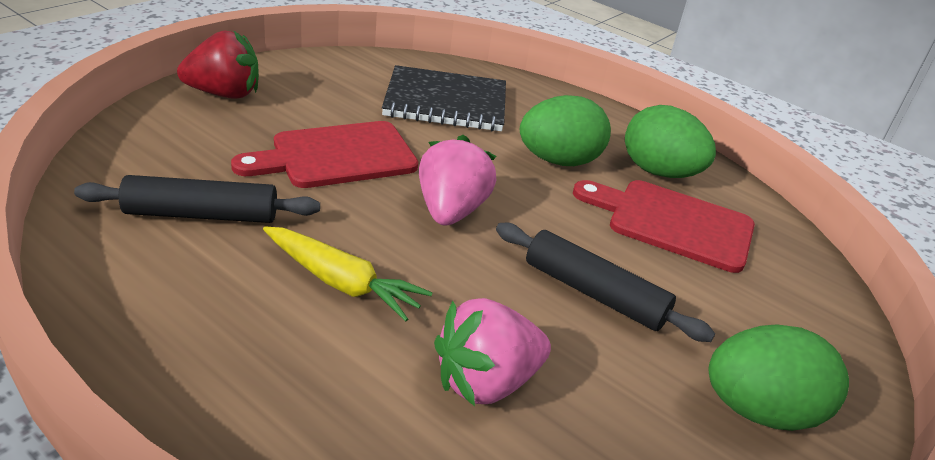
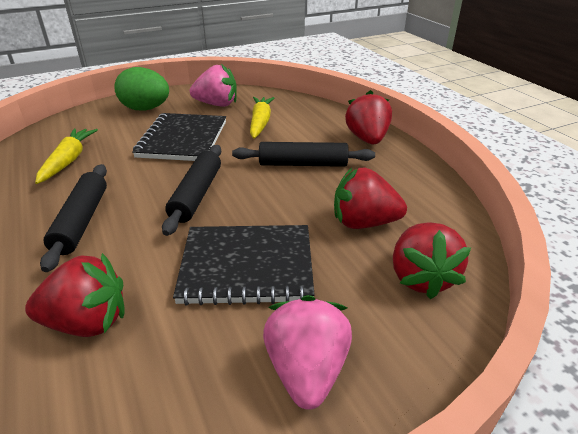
black notebook: [382,65,506,131] = 1 -> [132,113,226,161] [173,225,315,306] = 2
black rolling pin: [74,175,320,223] [496,223,715,342] = 2 -> [40,164,107,272] [162,145,221,236] [232,142,375,167] = 3
green egg: [520,95,611,166] [625,105,716,178] [709,324,849,431] = 3 -> [114,67,169,111] = 1
red cutting board: [231,121,418,188] [573,180,755,273] = 2 -> none = 0
red strawberry: [177,31,259,99] = 1 -> [25,253,125,337] [334,167,407,229] [345,90,392,145] [393,222,471,299] = 4
yellow carrot: [263,226,433,322] = 1 -> [35,128,98,184] [250,97,274,139] = 2

